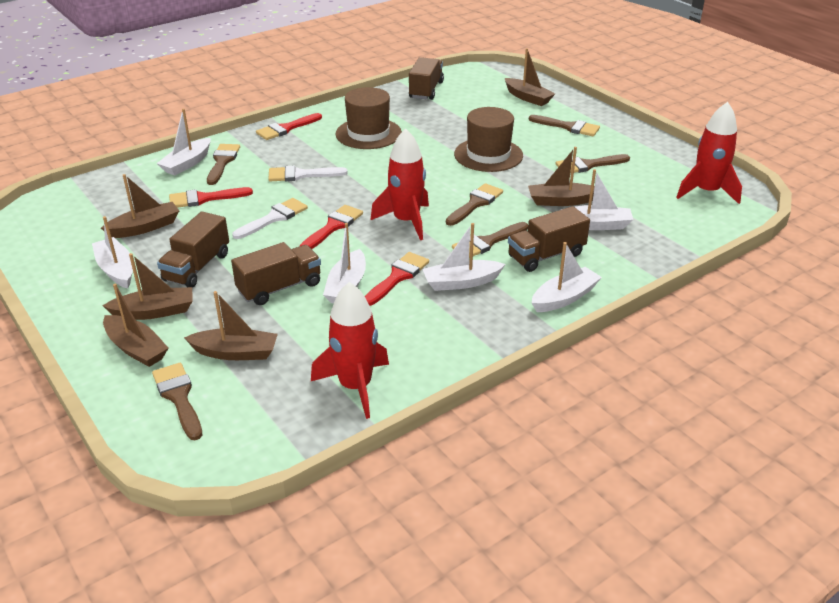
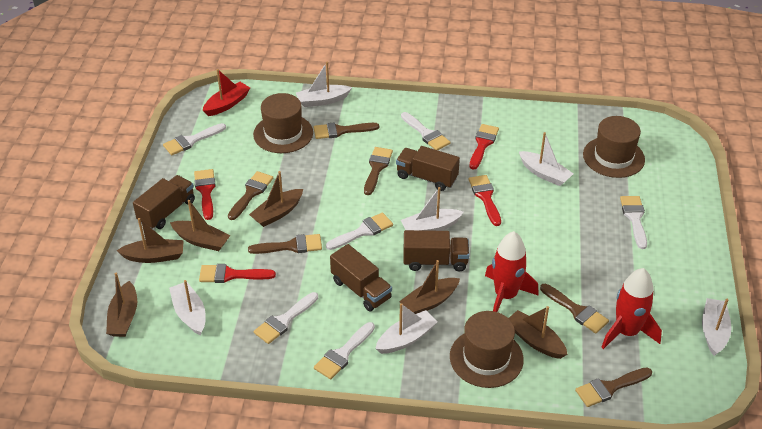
brown hat: [335,87,402,149] [454,107,523,172] = 2 -> [253,93,313,153] [450,311,524,388] [583,116,645,178] = 3
red boat: none = 0 -> [203,69,250,116] = 1
red rocket: [311,282,389,419] [370,129,429,240] [676,102,742,204] = 3 -> [485,231,539,312] [602,268,662,349] = 2
white brush: [232,198,308,239] [268,166,348,181] = 2 -> [163,123,226,155] [254,292,318,344] [314,322,375,379] [326,212,393,250] [401,112,450,150] [620,196,647,249] = 6

